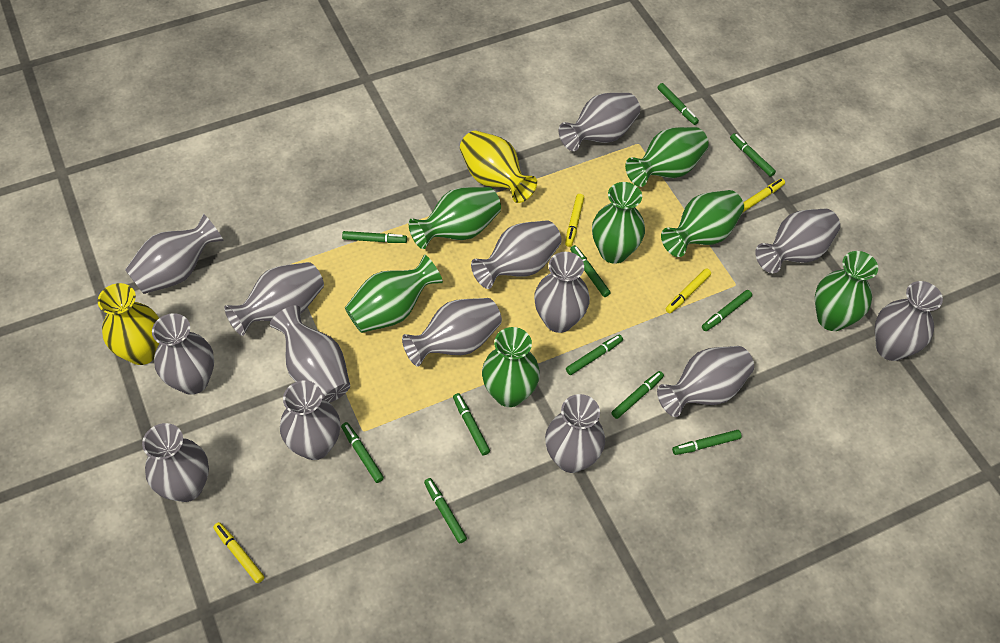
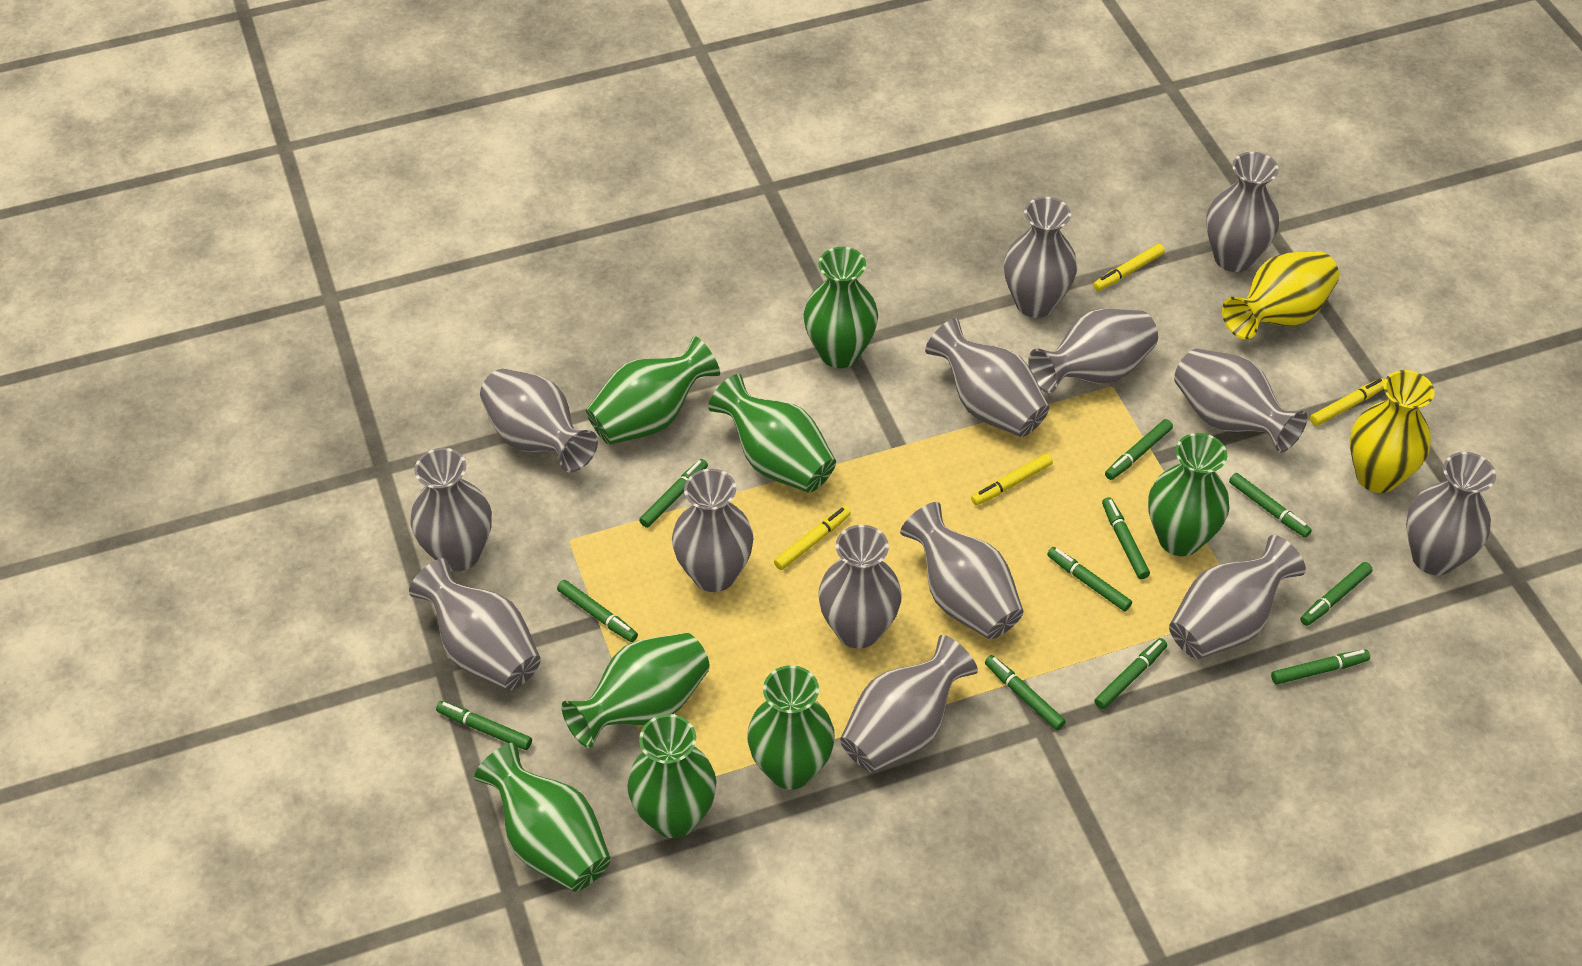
green vase: [345,255,443,333] [409,187,501,249] [482,327,540,407] [592,182,645,264] [625,127,709,187] [661,190,744,257] [815,251,878,331] = 7 -> [474,743,611,892] [562,633,710,748] [586,336,720,445] [627,714,716,838] [708,374,836,493] [747,665,835,790] [803,247,878,368] [1148,433,1230,556] = 8

